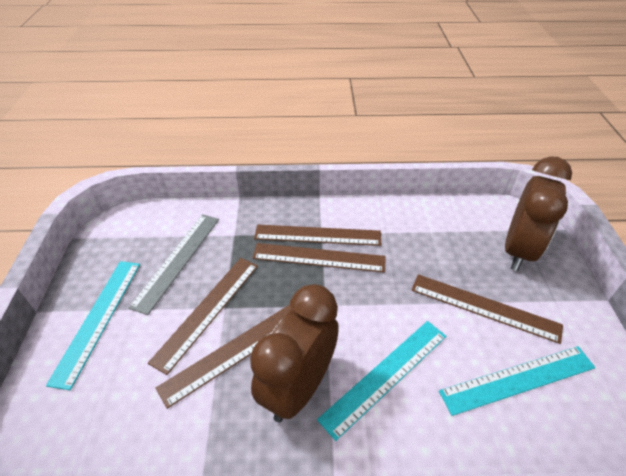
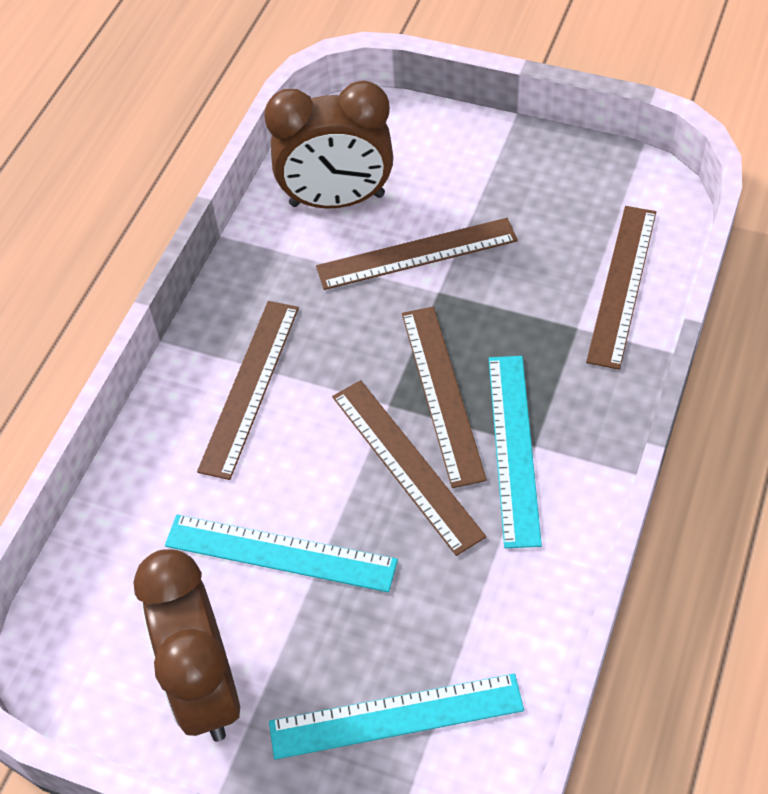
grey ruler: [129,214,219,315] = 1 -> none = 0

